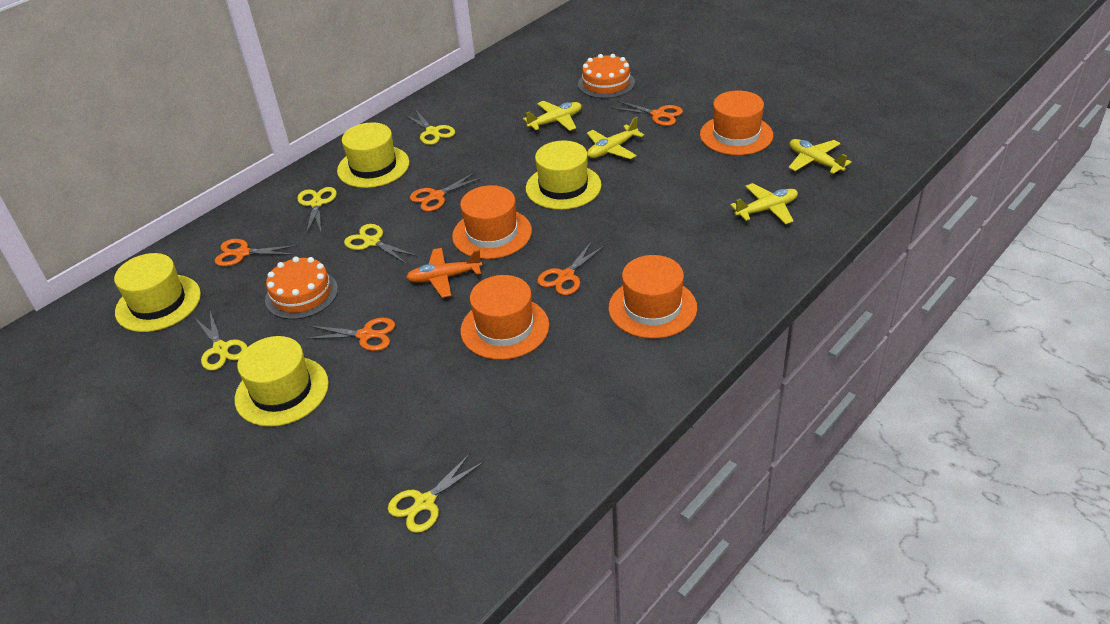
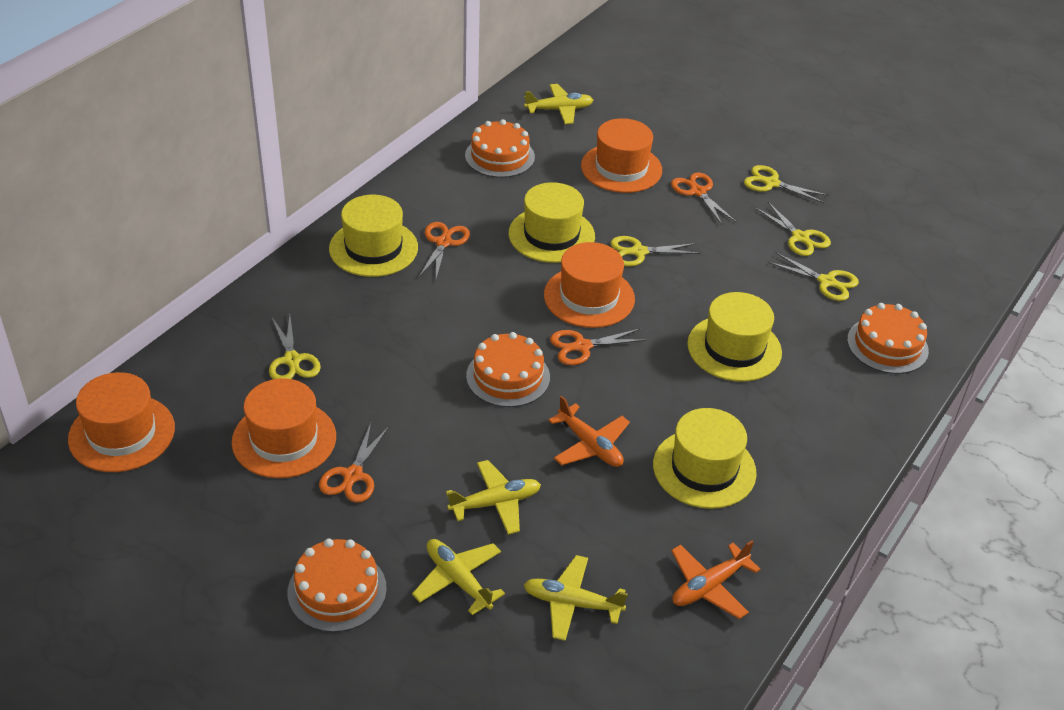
orange cake: [265,256,338,319] [578,54,635,99] = 2 -> [287,539,387,632] [465,119,535,178] [466,332,550,407] [847,303,929,374] = 4
orange plane: [406,248,482,298] = 1 -> [548,396,630,467] [671,540,760,619] = 2
orange scissors: [215,239,298,266] [304,318,395,351] [410,172,483,212] [537,241,605,295] [612,101,683,126] = 5 -> [319,423,390,503] [419,222,470,279] [550,328,646,365] [671,173,736,224] = 4

